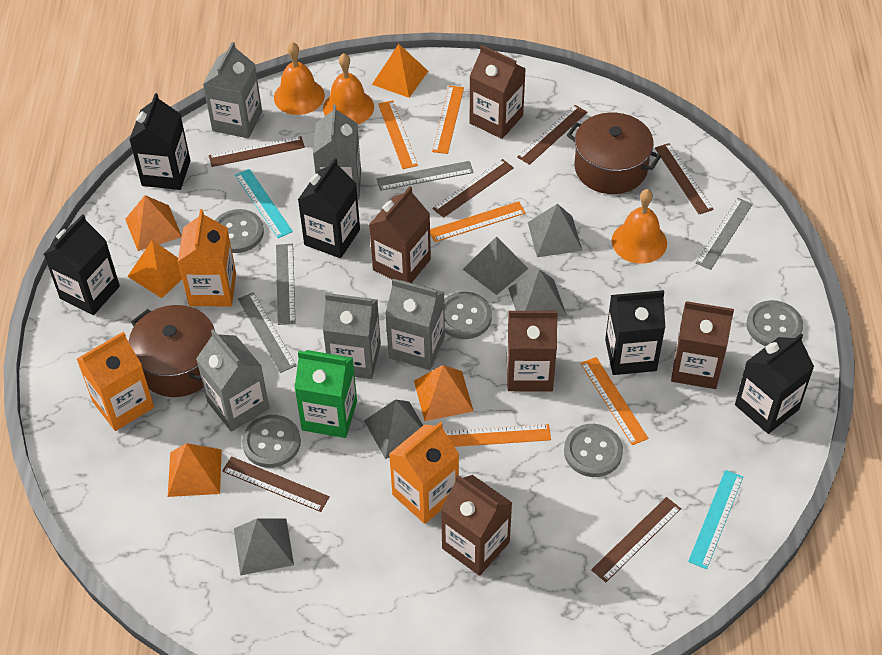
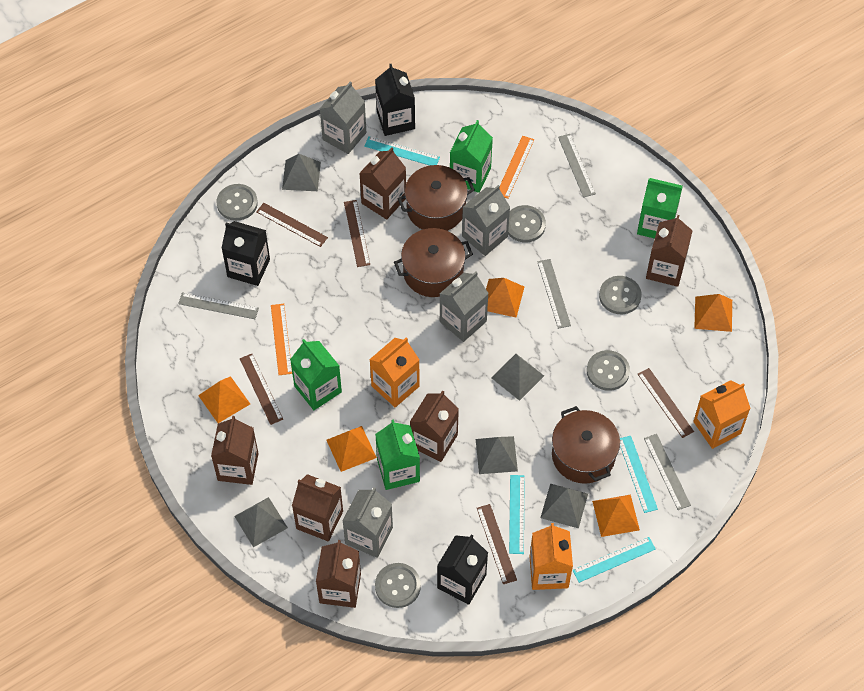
black carton: [44,214,120,315] [129,93,191,190] [298,158,360,258] [605,290,665,375] [735,334,814,434] = 5 -> [221,221,270,286] [375,64,415,136] [437,535,488,605] = 3
brown carton: [369,186,431,283] [441,475,512,576] [469,45,526,139] [507,311,558,391] [671,301,734,389] = 5 -> [211,416,258,485] [292,474,343,541] [316,540,361,608] [359,147,406,219] [410,391,459,462] [646,215,693,287] = 6
brown pot: [129,305,215,397] [567,112,661,194] = 2 -> [394,228,473,297] [397,165,475,231] [552,406,620,484] = 3
brown ruler: [209,136,305,167] [222,456,330,512] [432,159,514,218] [517,105,587,165] [591,497,681,582] [655,143,714,214] = 6 -> [240,354,283,425] [256,203,328,247] [344,200,370,267] [477,504,517,584] [638,368,694,438] = 5
green carton: [295,350,357,438] = 1 -> [290,339,342,410] [375,419,420,490] [450,120,493,193] [637,178,683,239] = 4
grey carton: [196,329,269,432] [203,42,262,138] [313,104,361,200] [323,293,381,379] [385,279,445,370] = 5 -> [320,82,366,154] [342,487,393,558] [440,272,489,342] [462,185,510,256] = 4
orange bell: [274,42,325,115] [323,53,374,125] [612,189,667,264] = 3 -> none = 0
orange ruler: [378,100,418,169] [430,201,526,242] [432,86,464,154] [445,424,551,447] [580,357,648,445] = 5 -> [271,304,292,375] [500,136,534,199] = 2
turquoise ruler: [235,169,293,238] [688,470,743,569] = 2 -> [364,136,440,166] [509,475,525,554] [572,537,656,583] [620,436,658,513] = 4

